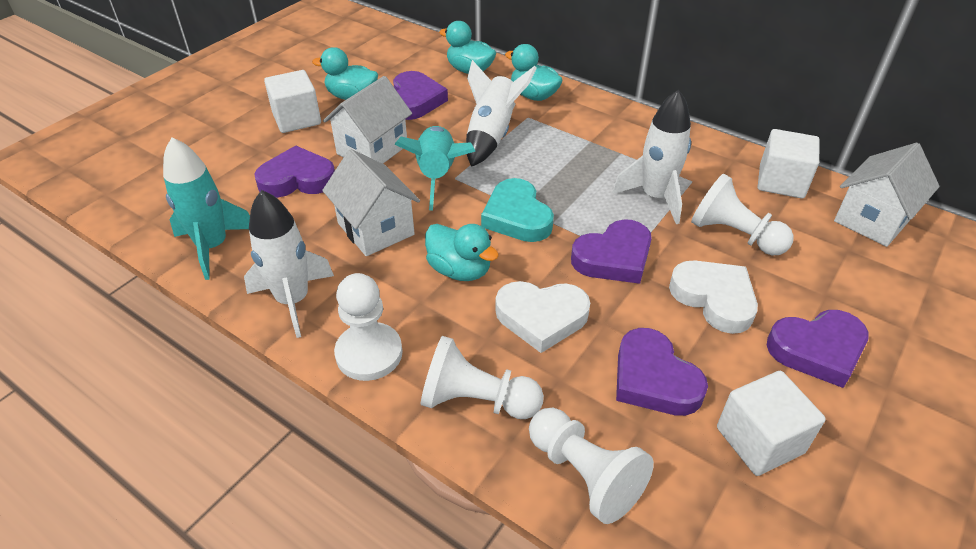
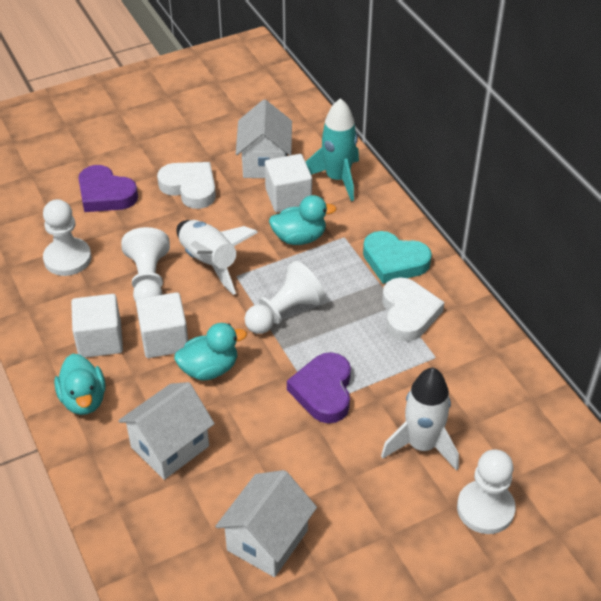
purple heart: [254,145,335,198] [393,71,448,120] [571,219,652,284] [616,328,708,416] [767,310,869,388] = 5 -> [78,165,138,212] [287,352,351,423] = 2
turquoise duck: [312,47,378,100] [425,224,499,281] [439,21,496,74] [505,44,563,101] = 4 -> [54,354,106,415] [174,323,247,380] [269,195,337,245] = 3
turquoise rocket: [163,137,250,280] [394,126,475,211] = 2 -> [306,98,359,201] = 1
white rocket: [244,190,334,338] [466,60,537,167] [612,89,691,224] = 3 -> [176,220,258,295] [381,368,459,471] = 2

